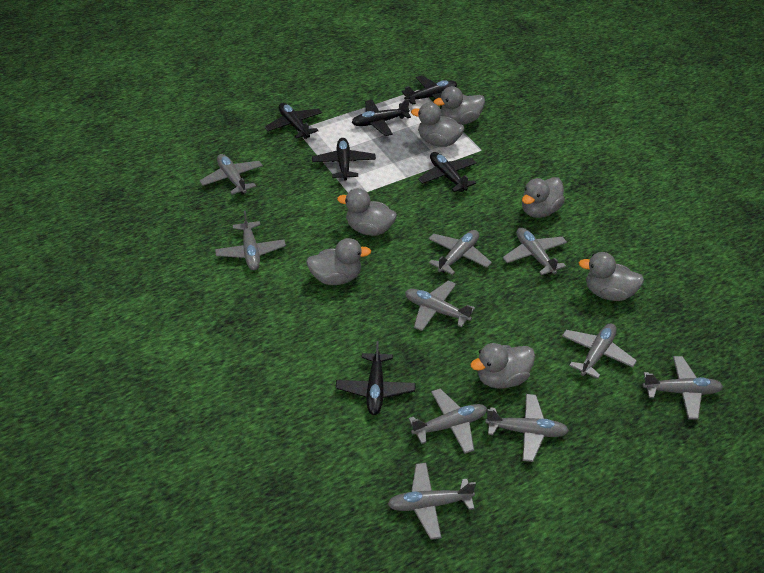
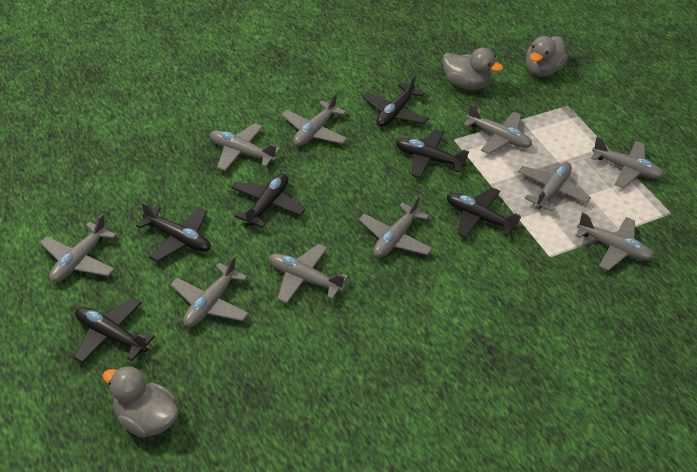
grey duck: [306,238,371,285] [337,188,397,236] [411,102,464,147] [433,86,485,125] [470,343,535,389] [522,177,565,218] [579,252,644,301] = 7 -> [102,366,178,438] [443,47,503,90] [526,36,568,77] = 3

